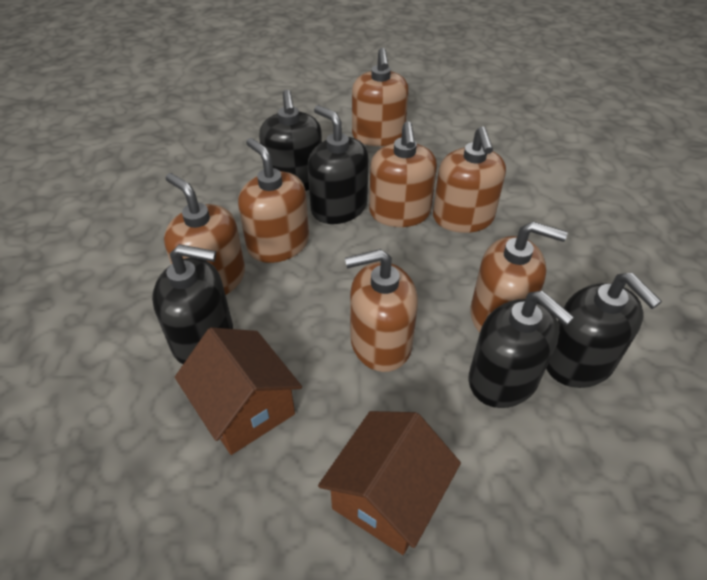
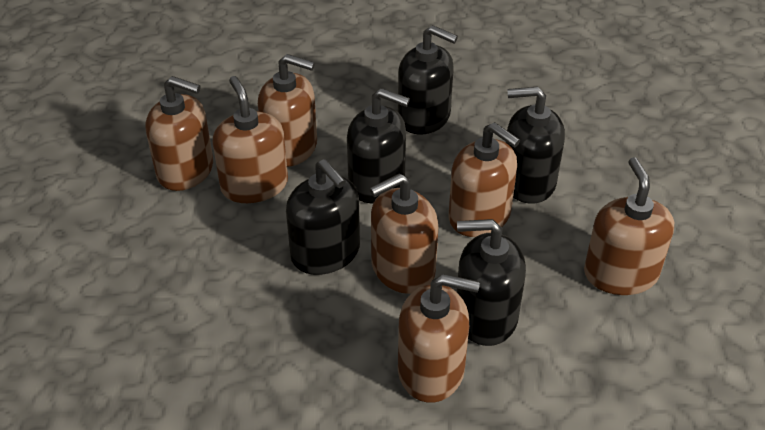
brown house: [175,327,302,455] [318,411,461,555] = 2 -> none = 0

